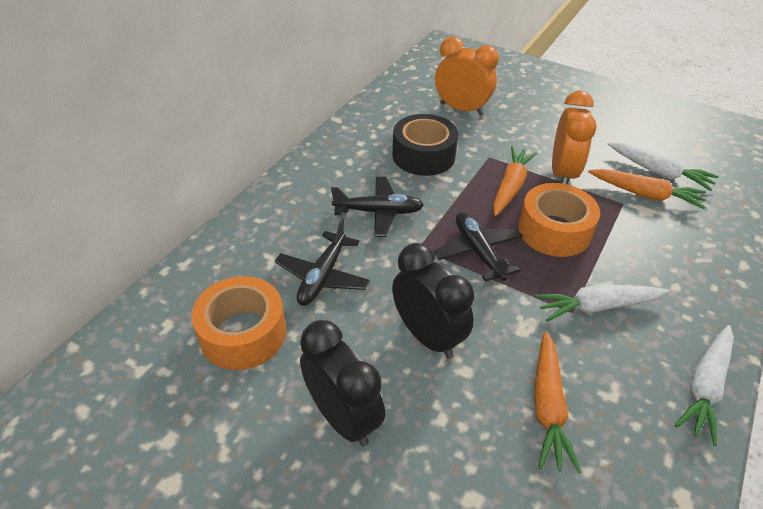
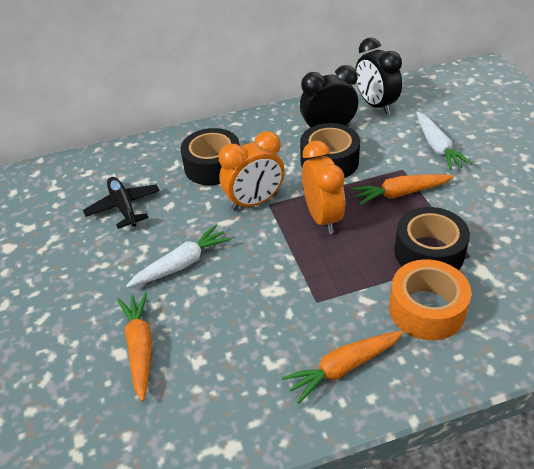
black plane: [275,219,370,306] [331,177,424,237] [434,212,523,282] = 3 -> [83,177,160,229] = 1
black tape: [392,114,458,176] = 1 -> [180,128,240,185] [300,123,360,178] [394,207,470,270] = 3
orange tape: [191,276,286,370] [518,183,600,257] = 2 -> [389,259,471,340] = 1
white carrot: [535,284,669,322] [608,142,719,191] [675,325,734,446] = 3 -> [126,225,231,288] [417,112,472,170] = 2

